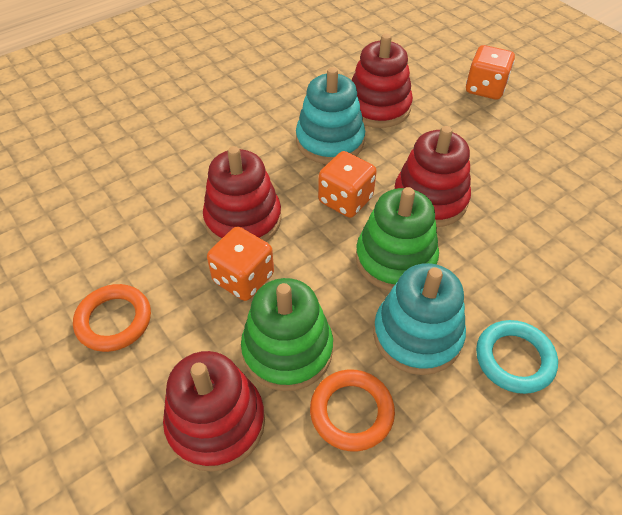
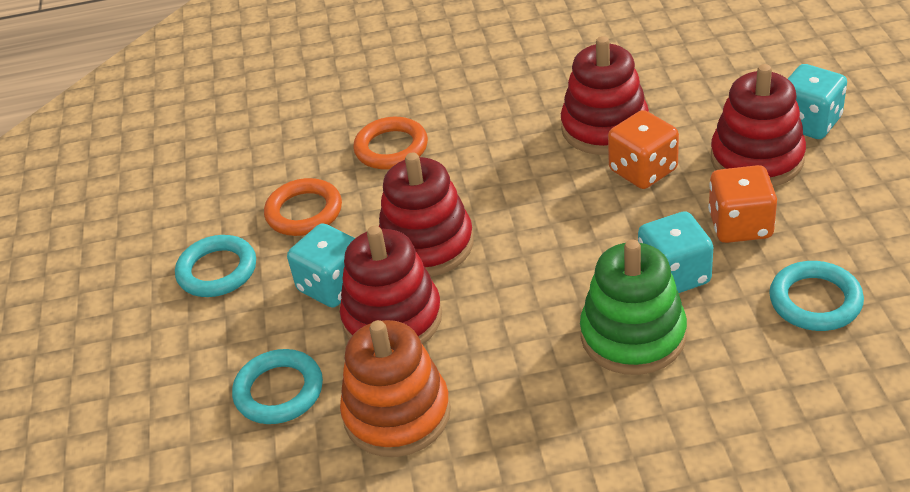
green stacking toy: [241,278,333,391] [356,187,439,291] = 2 -> [580,240,687,375] = 1
orange dice: [207,227,274,301] [318,151,377,218] [466,45,515,100] = 3 -> [608,110,679,189] [708,165,777,243] = 2
orange stacking toy: none = 0 -> [340,320,451,457] = 1
turquoise dice: none = 0 -> [287,223,355,308] [638,211,713,293] [788,64,847,139] = 3
turquoise ring: [476,320,558,394] = 1 -> [175,235,256,297] [232,349,323,424] [769,261,864,331] = 3
turquoise stacking toy: [296,67,365,164] [373,263,466,375] = 2 -> none = 0

